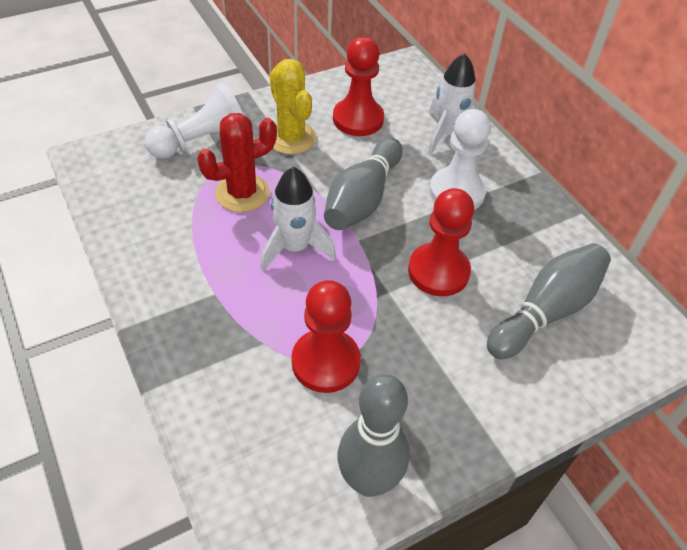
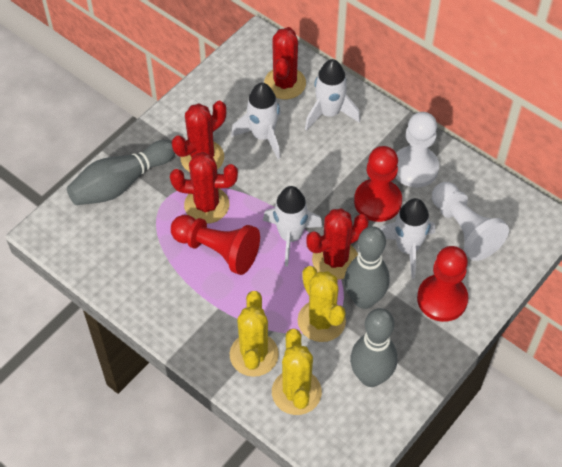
red cactus: [197,113,277,212] = 1 -> [170,152,238,224] [172,101,226,172] [264,27,306,99] [306,208,369,280] = 4
white rocket: [261,167,336,271] [428,53,477,155] = 2 -> [231,83,281,159] [263,186,322,266] [305,59,360,131] [379,198,435,279] = 4
yellow cactus: [270,59,316,154] = 1 -> [230,291,279,377] [272,329,322,415] [298,266,346,342] = 3

